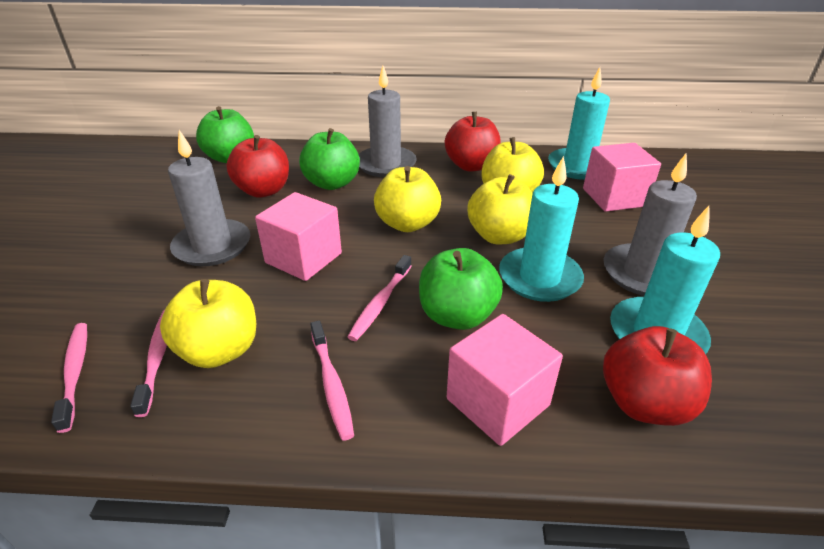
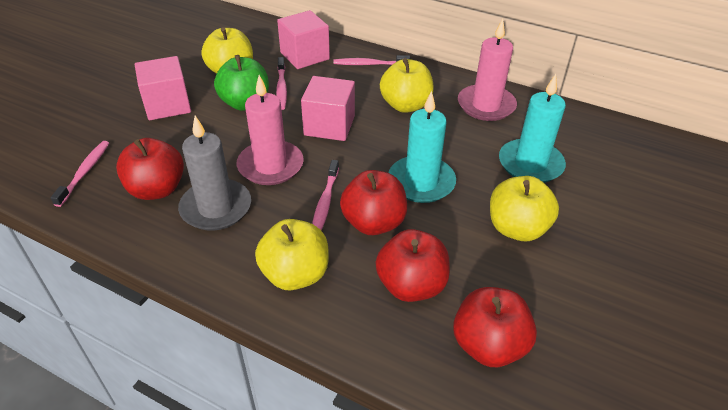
green apple: [196,106,254,163] [299,128,360,190] [419,248,503,330] = 3 -> [214,55,269,111] = 1
grey candle: [168,130,250,266] [359,66,417,177] [603,153,697,296] = 3 -> [178,116,251,231] = 1
pink candle: none = 0 -> [237,75,304,185] [458,19,517,121] = 2
red apple: [226,135,289,197] [445,112,501,172] [603,326,712,426] = 3 -> [116,138,184,200] [340,170,407,235] [376,229,450,302] [453,287,537,367] = 4
turquoise candle: [499,156,584,302] [548,67,610,180] [610,206,720,354] = 3 -> [389,91,456,203] [499,74,566,183] = 2

